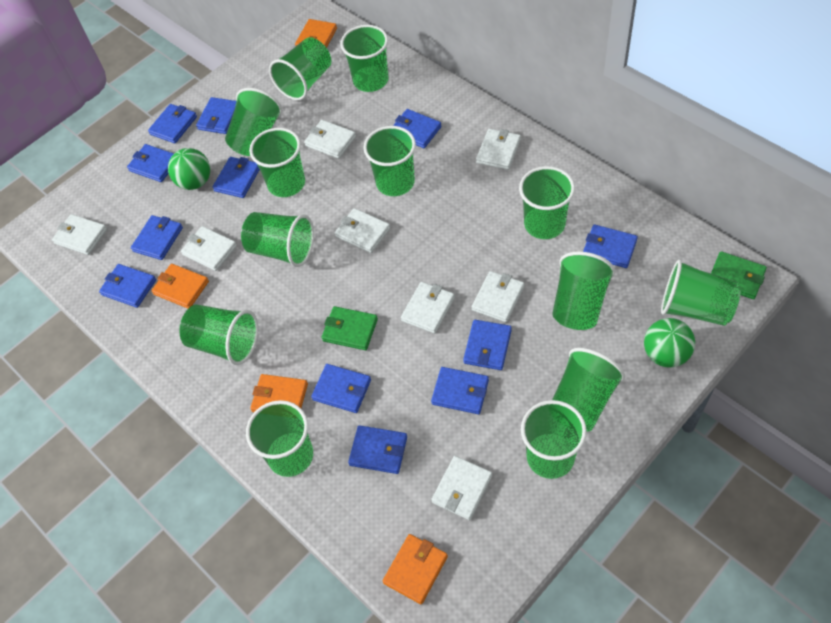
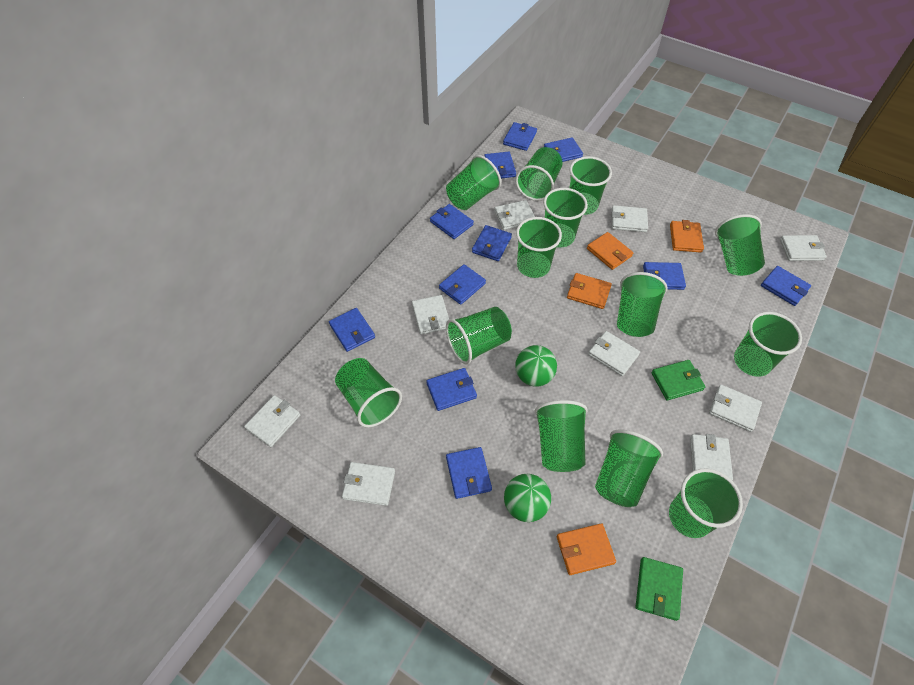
blue wallet: [99,264,156,308] [127,144,174,182] [131,215,183,260] [148,104,197,143] [196,97,236,134] [212,157,260,198] [311,364,371,413] [348,425,407,474] [393,109,441,148] [431,367,489,414] [463,320,512,370] [583,224,638,268] = 12 -> [329,308,375,352] [426,368,477,411] [430,204,474,239] [439,264,486,305] [446,447,492,499] [472,225,512,261] [484,152,516,178] [503,122,537,151] [544,137,583,162] [643,262,686,290] [761,266,811,306] = 11
white wallet: [52,214,107,255] [181,226,237,271] [304,120,356,159] [335,208,390,253] [401,282,455,334] [431,456,492,520] [472,271,524,322] [476,129,521,170] = 8 -> [244,395,300,447] [342,462,395,506] [412,295,449,335] [494,200,535,230] [588,331,640,376] [611,205,648,232] [690,434,733,481] [709,385,762,432] [780,235,827,261] = 9

